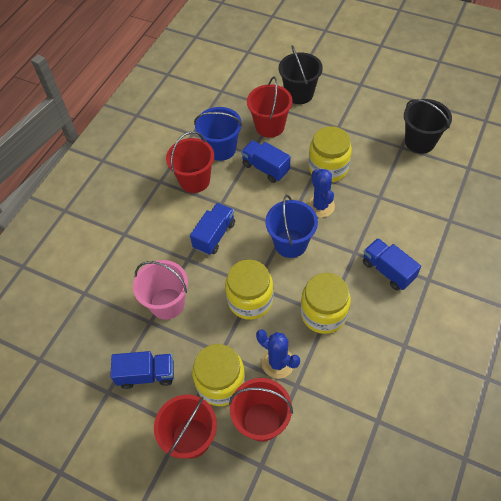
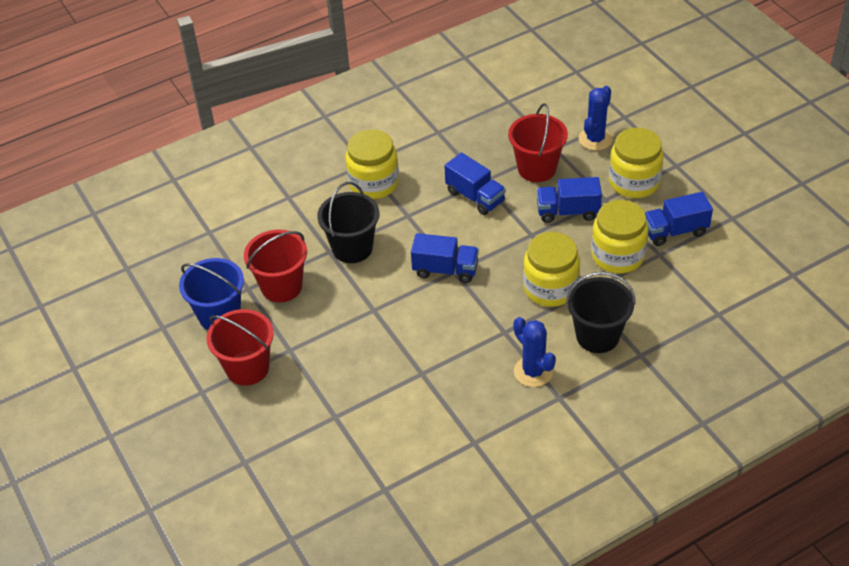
blue bucket: [194,107,242,161] [265,195,318,258] = 2 -> [179,258,244,330] = 1
pink bucket: [133,260,188,320] = 1 -> none = 0
red bucket: [154,395,217,458] [166,131,214,193] [229,378,293,442] [247,76,292,138] = 4 -> [206,309,274,386] [244,230,307,302] [508,103,568,182] = 3

